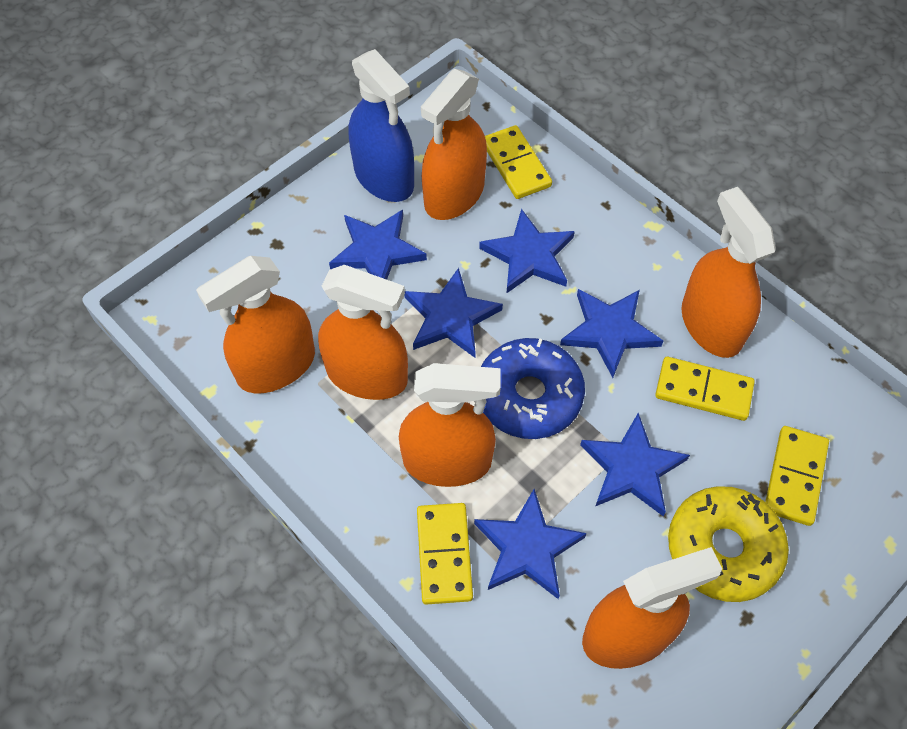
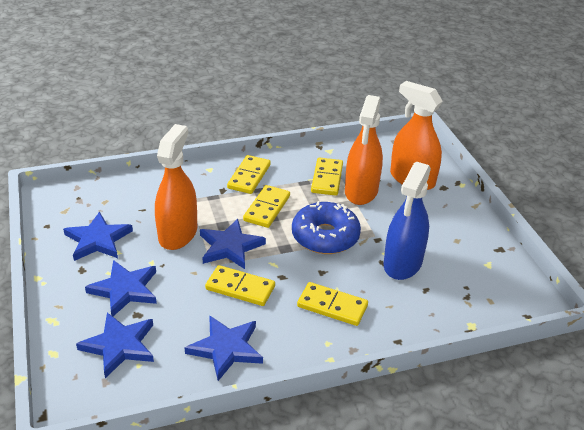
blue star: [329,210,427,280] [404,268,503,358] [474,489,587,599] [479,209,575,294] [560,289,663,378] [580,413,690,516] = 6 -> [63,212,133,261] [76,312,154,378] [85,260,157,316] [185,315,263,381] [200,219,266,269] = 5
orange spray bottle: [196,256,315,393] [318,265,408,400] [399,363,501,487] [421,69,487,220] [582,547,722,669] [681,187,776,358] = 6 -> [155,124,197,250] [345,95,383,205] [390,81,443,190] = 3
yellow domino: [417,503,473,605] [485,125,552,199] [655,357,755,421] [765,426,829,526] = 4 -> [205,265,275,306] [227,155,271,194] [243,185,290,228] [297,282,368,326] [311,157,343,196] = 5
yellow donut: [668,486,789,602] = 1 -> none = 0

